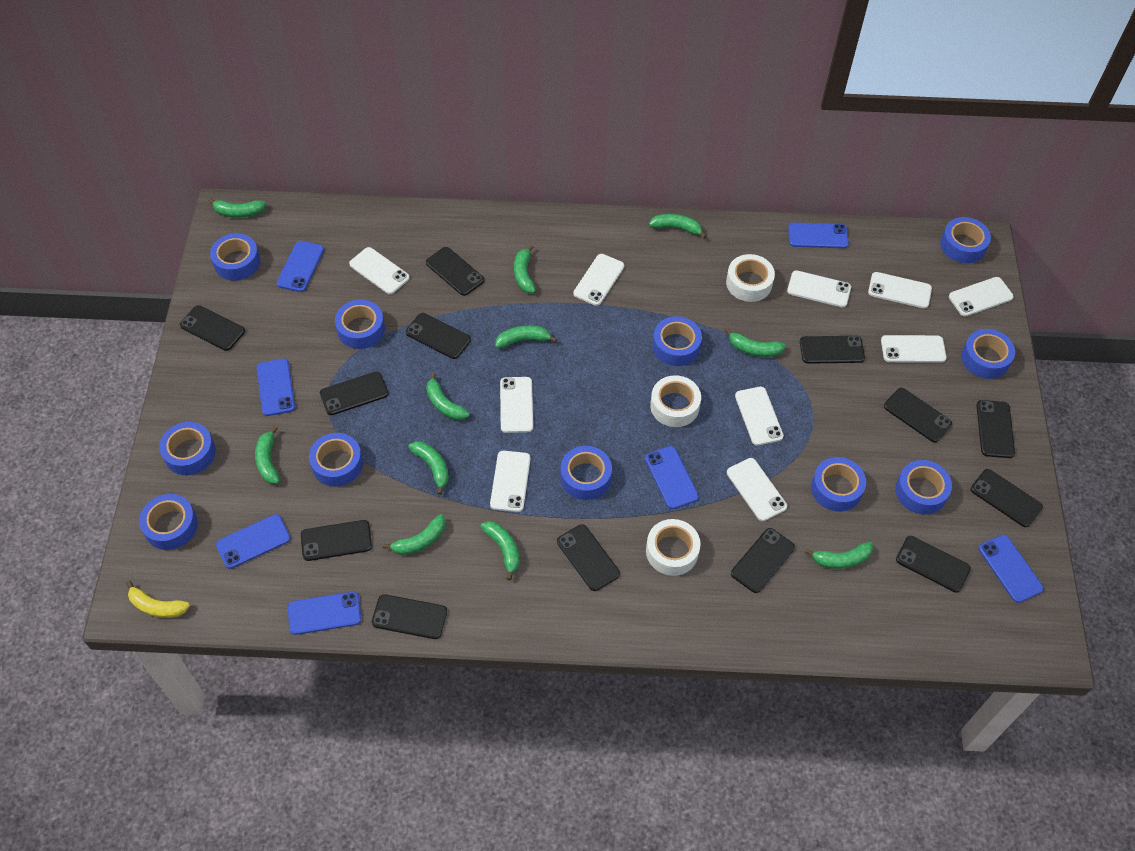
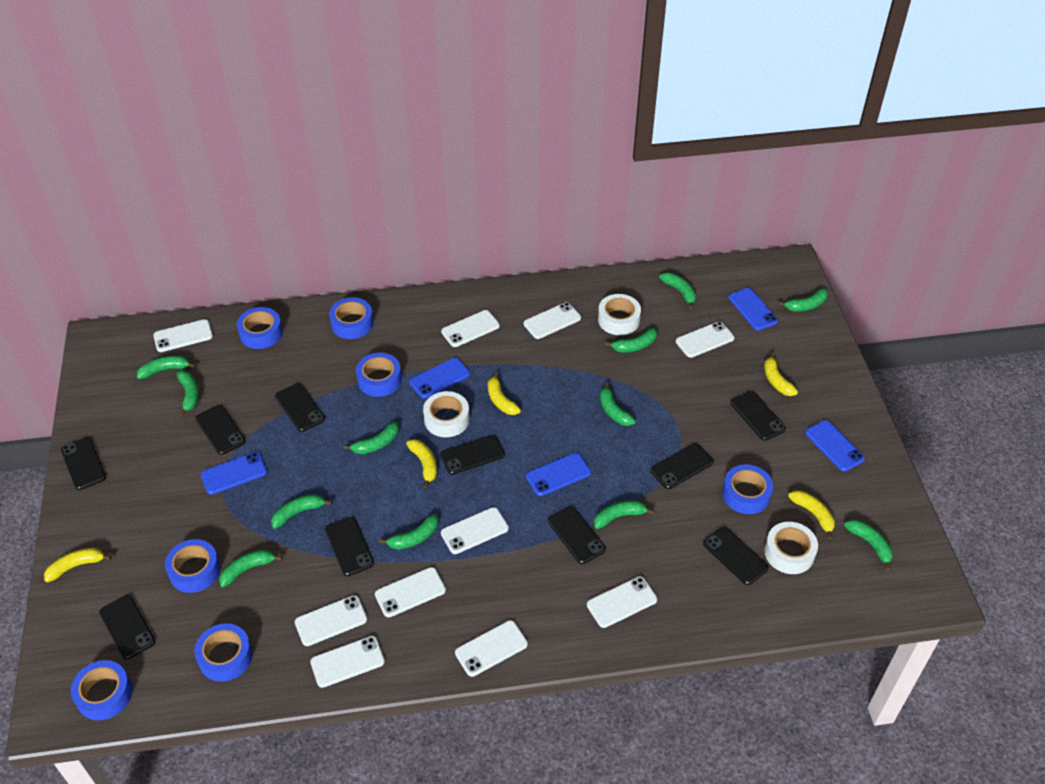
black phone: [180,305,245,351] [301,520,372,561] [320,371,388,415] [372,594,447,639] [406,313,471,359] [426,247,484,296] [557,524,620,591] [731,528,795,593] [800,336,865,364] [884,388,952,442] [896,536,971,592] [971,469,1043,527] [976,400,1015,458] = 13 -> [61,437,106,490] [99,595,156,659] [195,405,246,455] [275,383,325,432] [325,517,374,576] [440,435,505,475] [548,506,606,564] [650,443,714,489] [703,527,769,585] [730,391,786,441] = 10
blue phone: [216,514,290,569] [257,358,295,416] [277,241,324,292] [288,592,361,635] [645,446,699,509] [788,223,849,248] [979,535,1044,603] = 7 -> [201,452,267,495] [410,358,470,399] [526,453,591,496] [728,288,778,331] [805,420,865,472] = 5
blue tape: [139,494,198,550] [159,422,216,475] [210,233,260,280] [309,433,363,487] [335,300,385,349] [560,446,612,500] [653,316,702,366] [811,457,866,511] [895,460,952,514] [940,217,991,263] [961,329,1015,379] = 11 -> [71,660,133,720] [165,539,220,593] [194,623,253,682] [237,307,283,349] [329,297,373,339] [356,353,402,397] [722,464,773,514] = 7
green banana: [208,198,266,218] [255,426,280,484] [383,514,446,555] [408,441,449,495] [426,373,470,420] [480,521,520,580] [495,325,557,348] [514,244,536,293] [649,214,707,239] [725,328,786,357] [805,542,873,569] = 11 -> [137,356,195,379] [177,371,199,416] [219,550,282,588] [271,494,332,529] [344,422,399,454] [379,514,439,550] [594,500,654,529] [600,382,636,426] [605,328,657,353] [659,273,696,309] [779,288,828,312] [844,520,893,570] = 12
yellow banana: [126,581,190,618] = 1 -> [44,548,111,582] [406,439,437,488] [488,372,521,415] [764,352,798,396] [788,490,835,539] = 5

